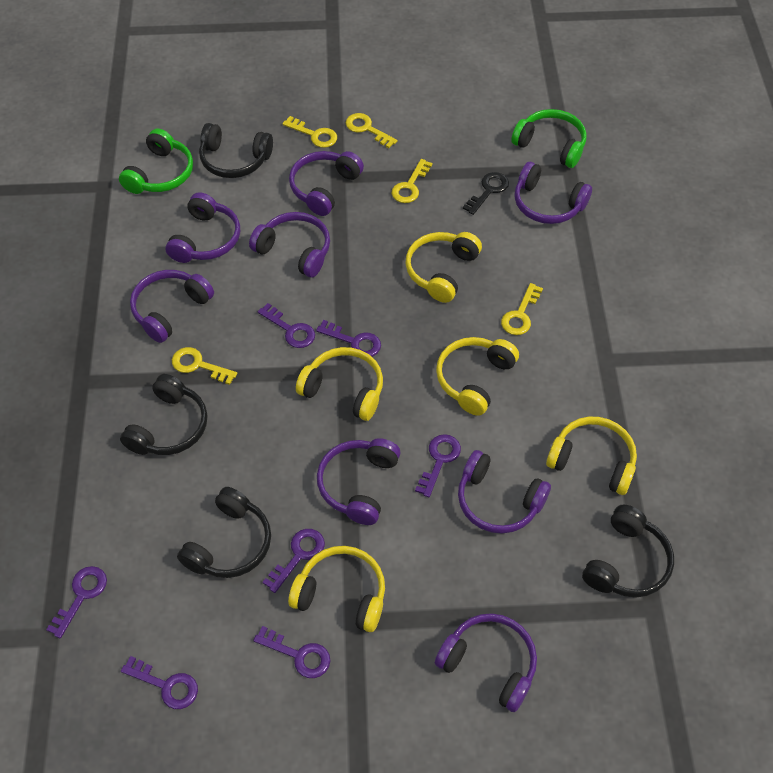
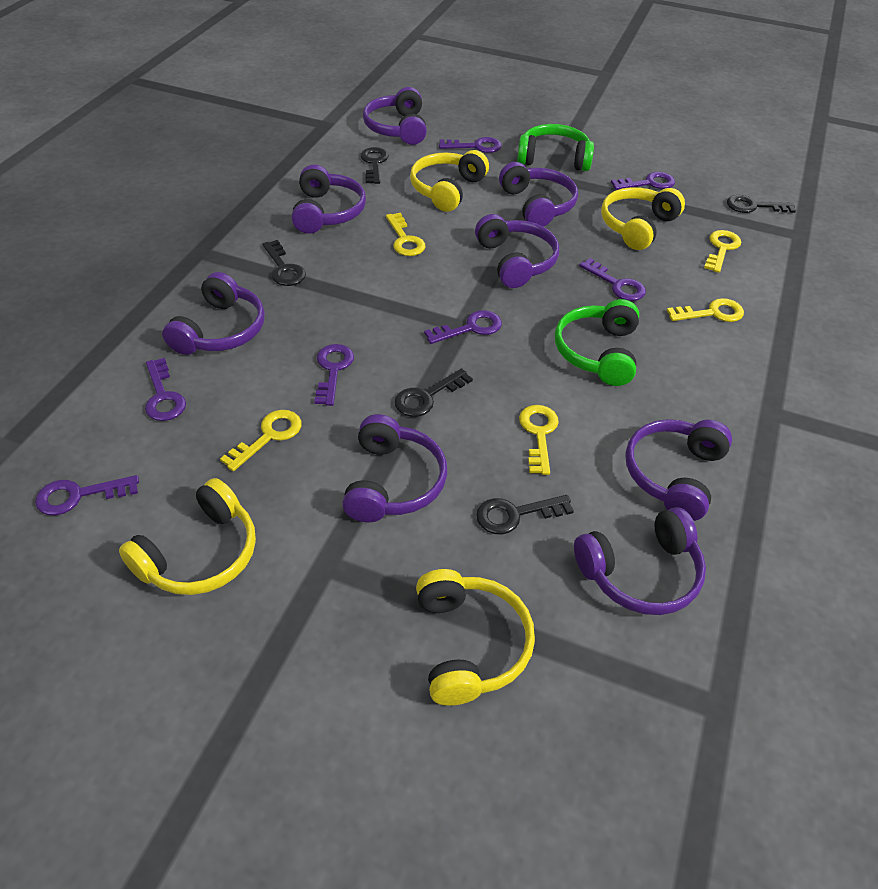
black headphones: [120,374,207,455] [177,487,271,578] [199,123,273,178] [582,504,674,598] = 4 -> none = 0
black key: [463,172,509,215] = 1 -> [262,240,306,286] [360,147,389,184] [395,368,473,417] [476,495,574,535] [727,195,796,213] = 5
yellow headphones: [288,546,385,632] [296,347,383,421] [405,232,482,303] [436,337,519,416] [546,417,637,495] = 5 -> [119,478,256,595] [410,150,489,212] [416,569,535,706] [601,187,685,250] = 4

